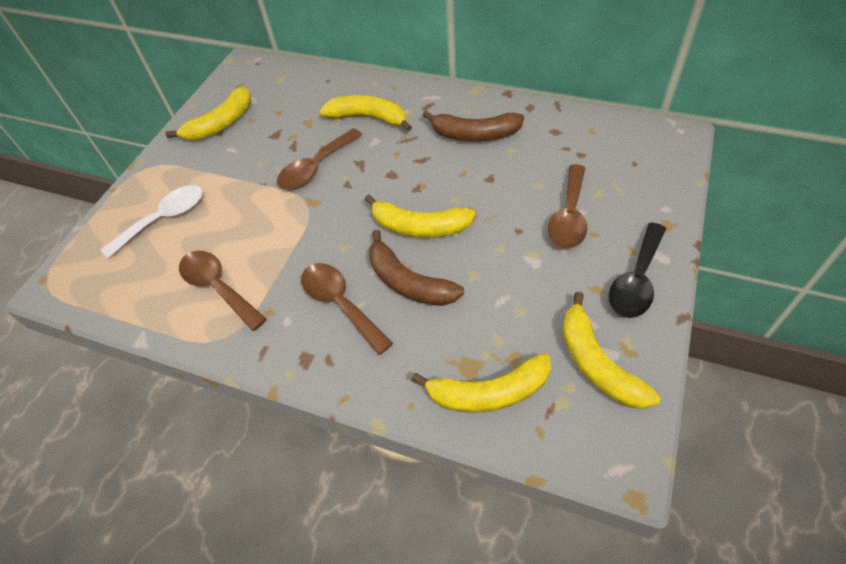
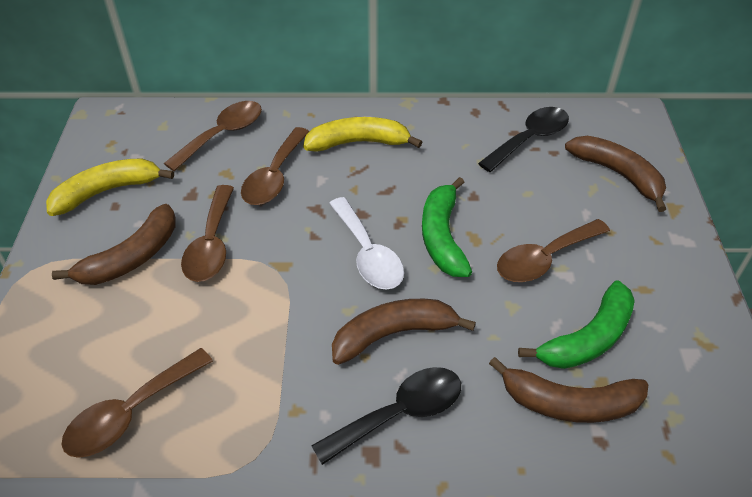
black spoon: [609,222,666,318] = 1 -> [311,367,461,465] [478,107,569,172] = 2
brown banana: [369,229,464,306] [422,111,524,142] = 2 -> [52,204,175,285] [332,299,476,365] [489,357,648,423] [565,136,666,212] = 4
brown spoon: [179,251,267,331] [277,128,362,189] [301,263,393,355] [548,164,587,249] = 4 -> [62,348,213,458] [164,101,262,171] [181,185,234,282] [241,127,309,205] [497,219,610,282] = 5
green banana: none = 0 -> [422,177,472,277] [518,280,635,369] = 2
yellow banana: [165,86,251,140] [319,95,412,131] [365,195,476,238] [411,353,551,413] [562,292,660,409] = 5 -> [46,158,174,216] [303,117,422,152] = 2

